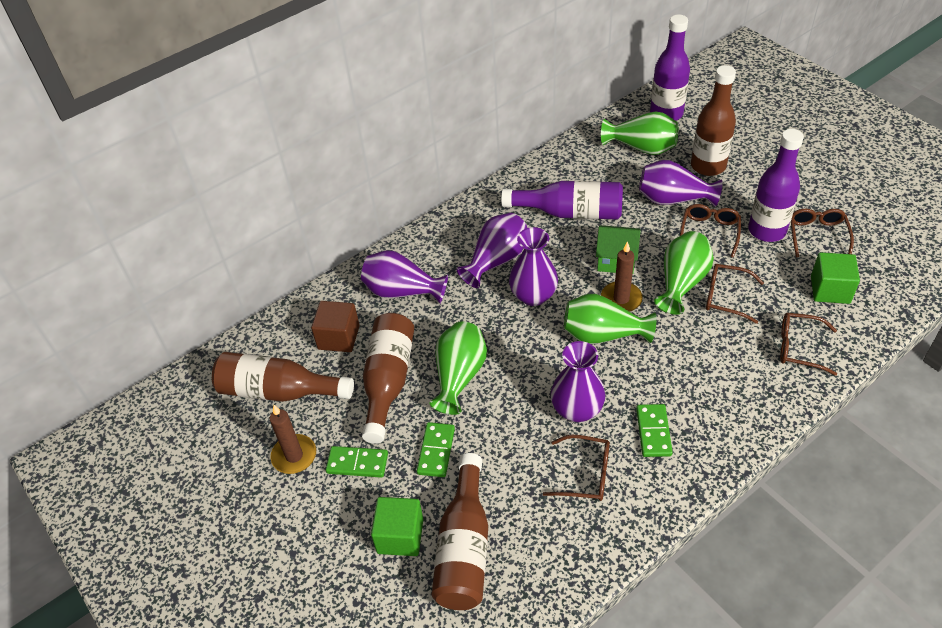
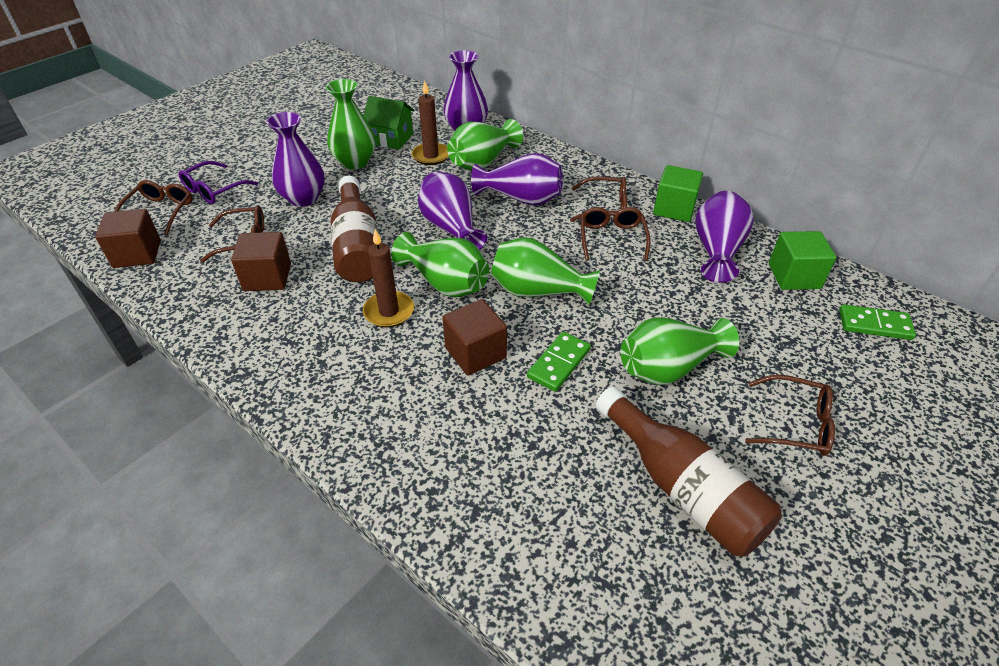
brown bottle: [212,352,354,402] [362,313,414,444] [432,453,488,610] [691,65,736,176] = 4 -> [331,176,379,282] [596,386,782,556] = 2
brown cube: [311,301,360,352] = 1 -> [95,209,161,268] [231,232,291,291] [442,299,507,376] = 3
green domino: [326,446,388,478] [417,422,455,477] [636,404,673,457] = 3 -> [527,332,591,392] [839,304,916,340] = 2
green vase: [429,321,487,415] [564,294,657,344] [601,111,678,155] [654,231,714,315] = 4 -> [326,79,376,169] [391,232,489,297] [447,119,523,171] [491,237,600,306] [621,317,739,385] = 5
purple bottle: [501,181,623,220] [650,14,690,121] [748,129,804,242] = 3 -> none = 0
purple glasses: none = 0 -> [179,161,258,204] = 1

